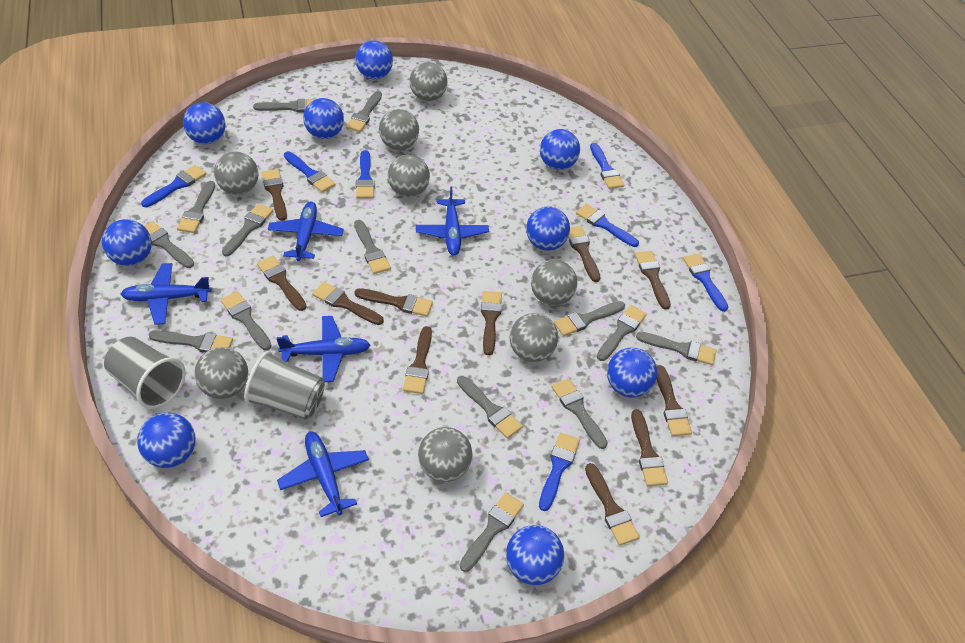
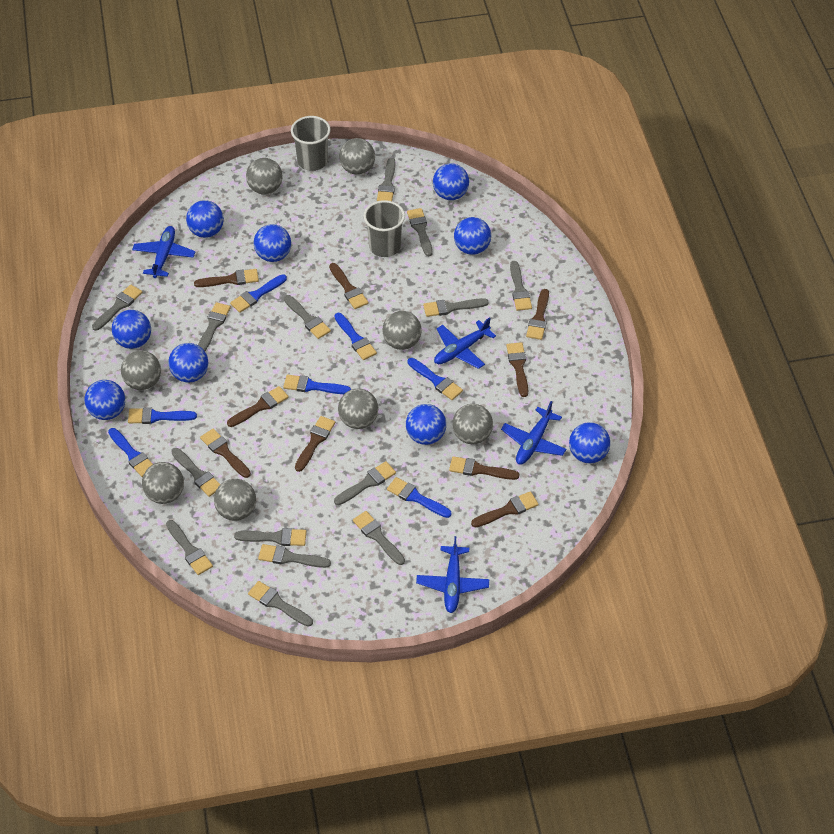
blue plane: [120,263,212,325] [268,201,344,261] [276,316,370,382] [277,432,369,517] [416,186,489,256] = 5 -> [132,226,195,278] [416,536,489,613] [434,317,496,369] [501,401,566,465] = 4
brown brush: [257,255,306,311] [261,169,287,221] [312,282,384,325] [355,288,433,316] [403,326,432,394] [481,291,502,355] [568,226,601,282] [585,463,640,546] [631,409,668,486] [635,251,671,310] [657,365,692,436] = 11 -> [194,269,259,287] [200,428,251,478] [227,386,289,427] [295,416,335,472] [329,263,368,309] [449,456,519,480] [471,491,539,527] [506,342,528,397] [526,289,549,340] = 9

